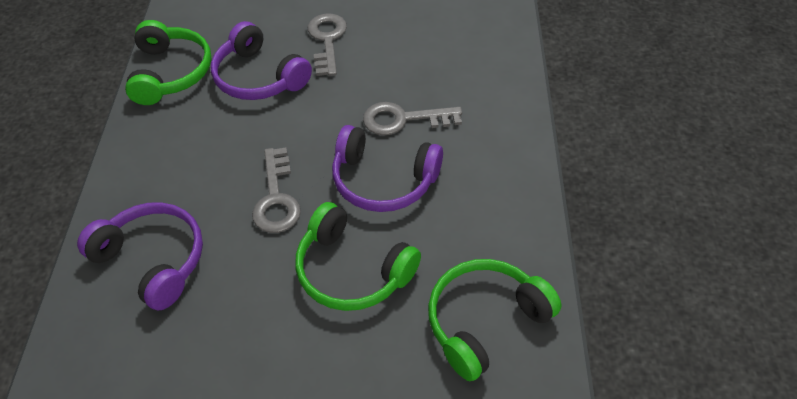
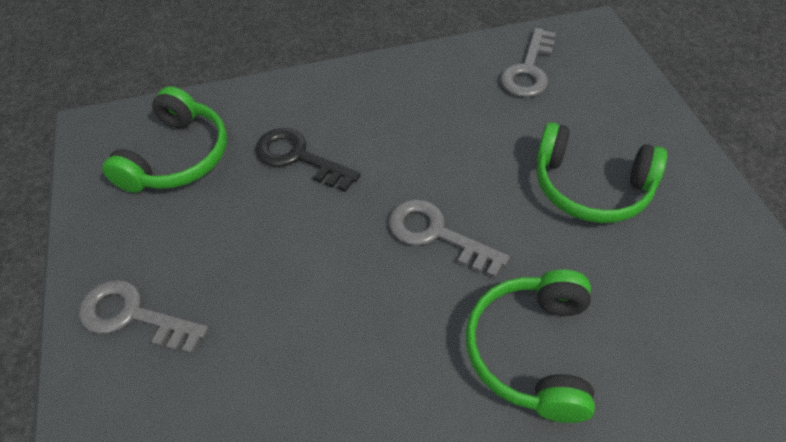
black key: none = 0 -> [256,128,361,192] = 1
purple headphones: [77,202,203,310] [211,21,312,100] [332,125,443,212] = 3 -> none = 0

